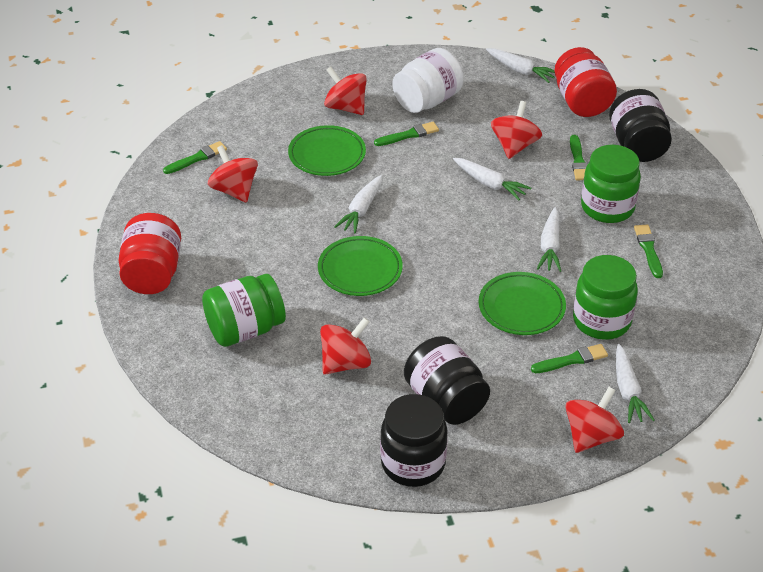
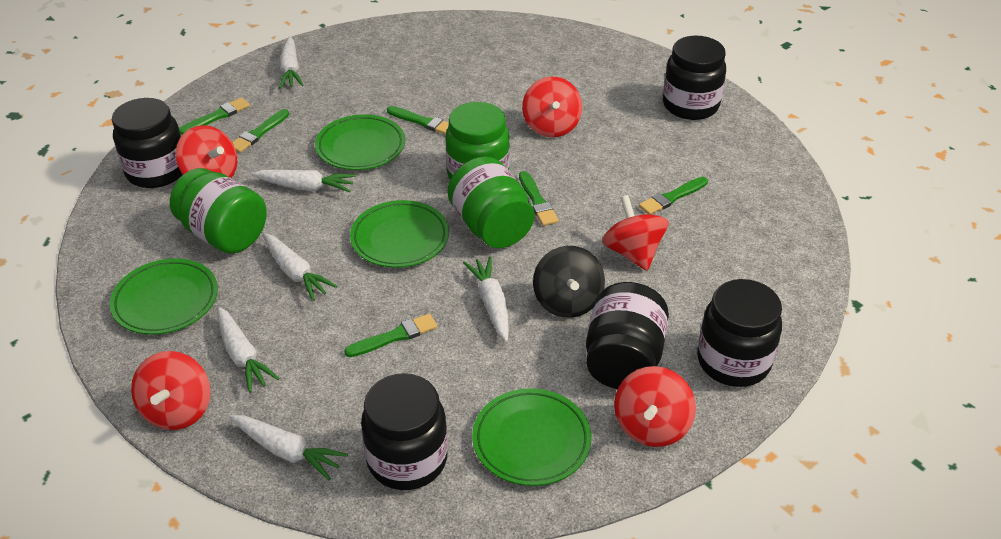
black jar: [380,394,448,487] [404,336,490,425] [609,89,672,162] = 3 -> [112,98,183,188] [361,373,448,490] [586,282,669,389] [663,35,726,120] [697,279,782,387] = 5
black spinning top: none = 0 -> [533,246,605,318] = 1
green brush: [163,141,227,174] [374,122,439,146] [531,344,608,373] [570,135,588,180] [634,224,663,278] = 5 -> [179,98,250,135] [232,109,289,153] [344,314,438,357] [387,106,449,135] [519,171,559,226] [639,177,708,215] = 6
green plate: [288,125,366,176] [318,236,403,296] [479,272,566,335] = 3 -> [110,258,218,335] [315,114,405,170] [350,200,449,268] [472,388,592,486] = 4
red jar: [119,213,181,294] [554,47,617,117] = 2 -> none = 0
white carrot: [334,175,383,234] [453,158,531,200] [486,48,555,83] [537,207,561,272] [616,344,655,423] = 5 -> [217,307,279,393] [230,415,348,480] [252,170,356,192] [263,233,337,301] [279,36,304,89] [463,257,509,342] = 6
white jar: [392,48,464,113] = 1 -> none = 0

